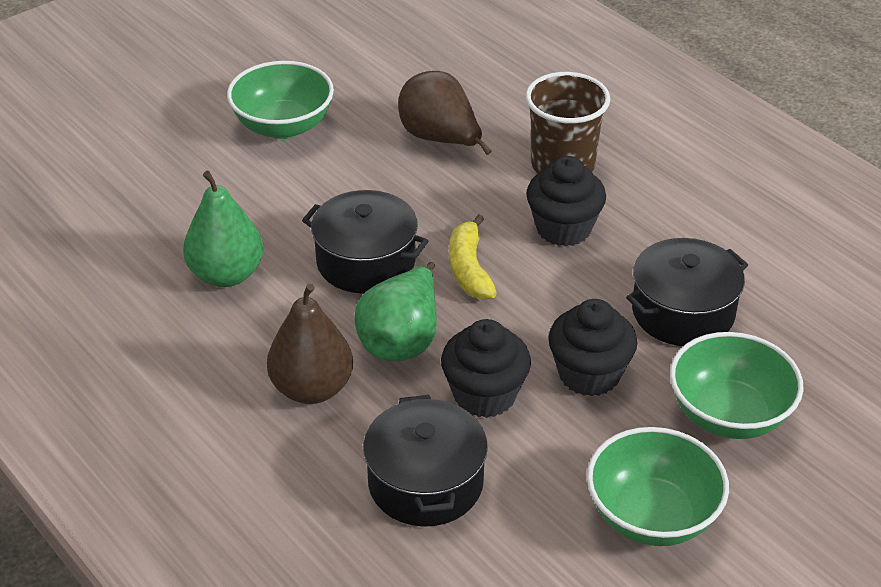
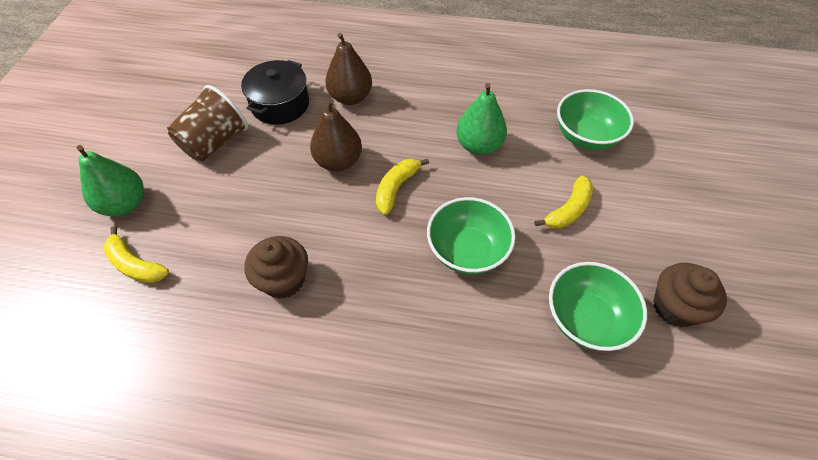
black cupcake: [441,319,531,418] [526,156,606,246] [548,299,637,397] = 3 -> none = 0
black pot: [302,190,428,293] [363,395,488,527] [626,238,748,346] = 3 -> [241,60,309,125] = 1
brown cupcake: none = 0 -> [245,236,308,299] [653,263,727,327] = 2
yellow banana: [449,214,497,300] = 1 -> [103,226,169,283] [376,158,429,215] [535,175,593,229] = 3

